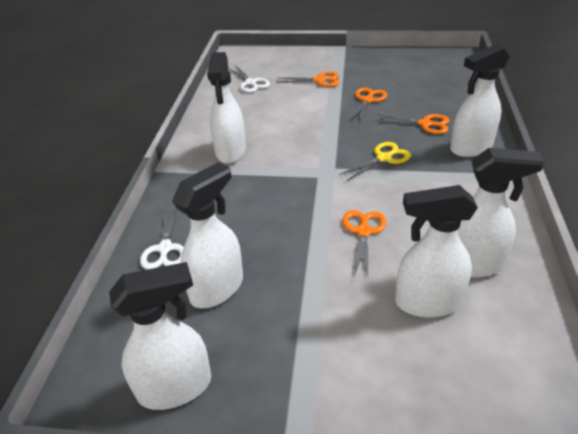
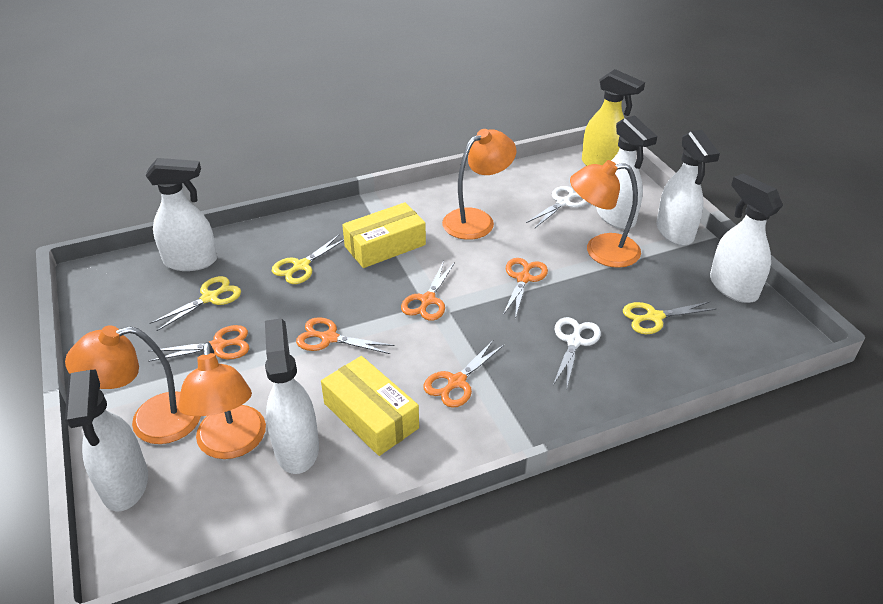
orange lamp: none = 0 -> [65,326,201,444] [178,342,266,459] [442,129,516,240] [570,160,641,268] = 4
orange scissors: [276,71,340,87] [342,210,387,277] [350,87,387,123] [375,114,450,134] = 4 -> [148,325,249,362] [296,317,394,354] [401,261,455,321] [423,339,504,408] [503,258,548,319] = 5
yellow box: none = 0 -> [321,356,419,456] [342,202,426,268] = 2
yellow scissors: [339,142,411,181] = 1 -> [149,276,241,331] [272,235,344,284] [623,301,717,334] = 3
yellow spray bottle: none = 0 -> [582,69,645,166] = 1

